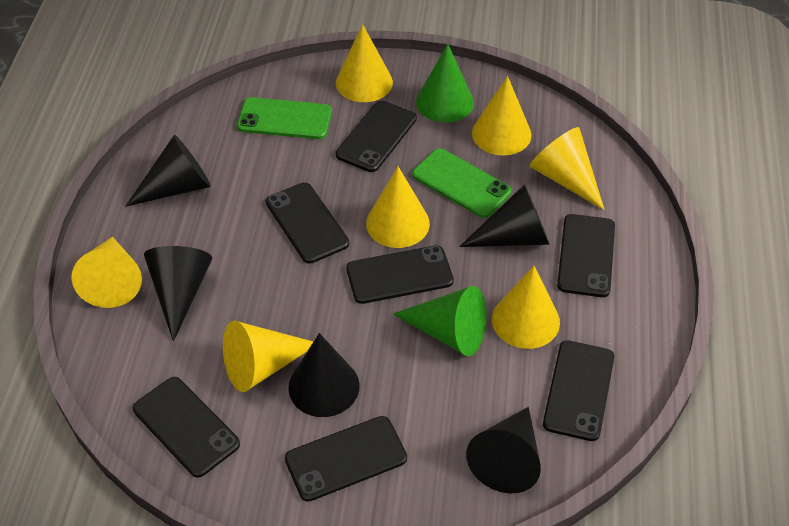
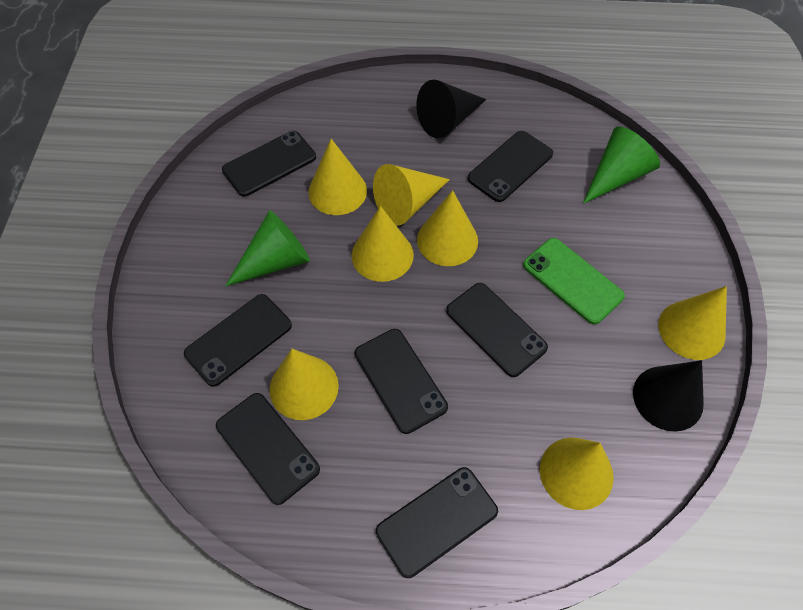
black cone: [125,135,211,207] [144,246,212,342] [288,333,359,417] [459,184,550,247] [466,407,541,493] = 5 -> [416,80,486,138] [633,360,704,432] = 2
green phone: [237,97,332,139] [412,148,512,218] = 2 -> [523,238,625,325] = 1

